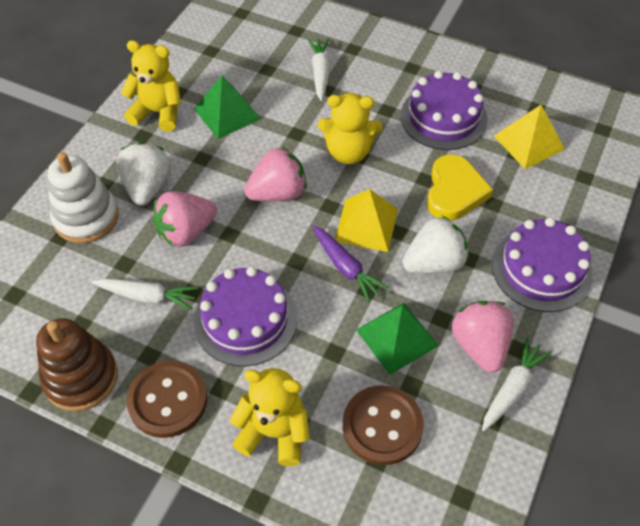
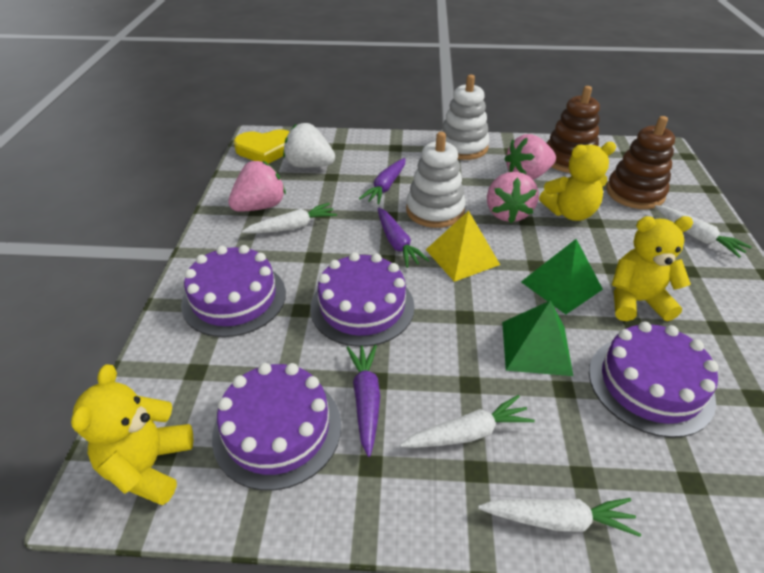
brown button: [126,361,207,438] [343,385,424,465] = 2 -> none = 0
brown stacking toy: [36,318,118,411] = 1 -> [547,86,600,173] [606,116,675,209] = 2
purple cake: [194,266,297,366] [401,71,488,150] [492,217,593,312] = 3 -> [181,245,286,337] [212,363,341,491] [310,252,415,347] [589,322,719,438] = 4
purple carrot: [313,226,389,302] = 1 -> [347,345,380,457] [359,158,406,204] [378,208,430,268] = 3
white carrot: [91,278,198,310] [308,38,330,101] [482,338,552,431] = 3 -> [242,203,337,233] [400,395,535,448] [478,498,641,537] [655,205,752,258] = 4
white stacking toy: [48,152,119,243] = 1 -> [406,132,466,228] [441,75,490,160] = 2
white strawberry: [116,142,171,205] [402,216,469,274] = 2 -> [283,123,335,168] = 1
yellow pyramid: [335,189,398,252] [494,105,565,169] = 2 -> [426,211,500,282] = 1

